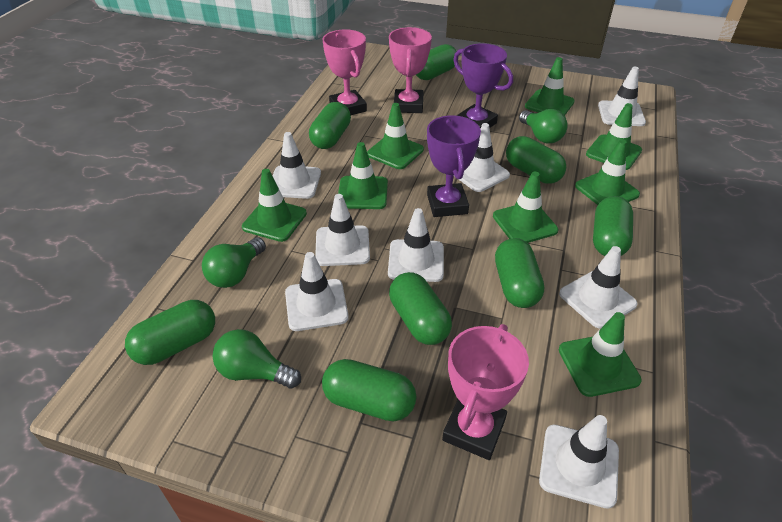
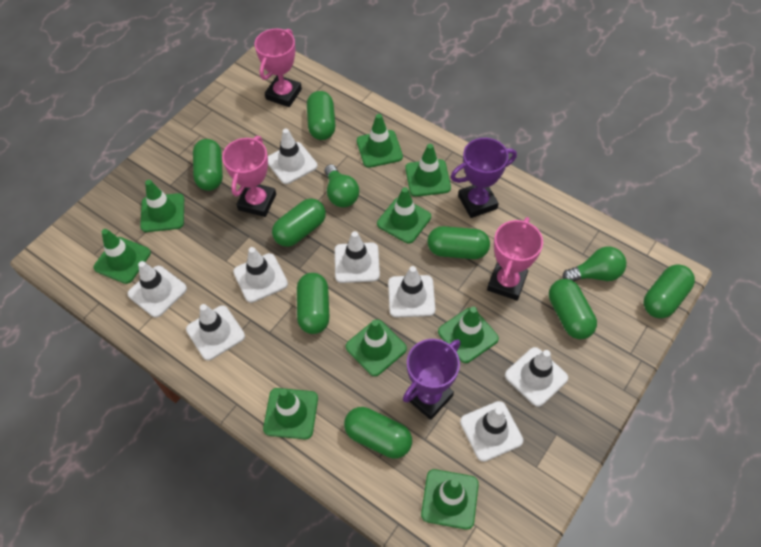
green light bulb: [202,237,266,288] [212,329,301,389] [519,109,568,144] = 3 -> [325,164,359,207] [562,247,626,281] = 2
green traffic cone: [242,169,307,242] [338,142,388,209] [367,103,424,169] [493,172,558,243] [525,57,575,116] [559,312,642,397] [575,140,640,205] [586,103,642,170] = 8 -> [94,229,151,284] [140,180,184,232] [263,388,318,439] [346,319,407,376] [357,114,403,168] [377,187,431,243] [405,144,451,197] [421,469,479,530] [438,307,499,363] = 9

